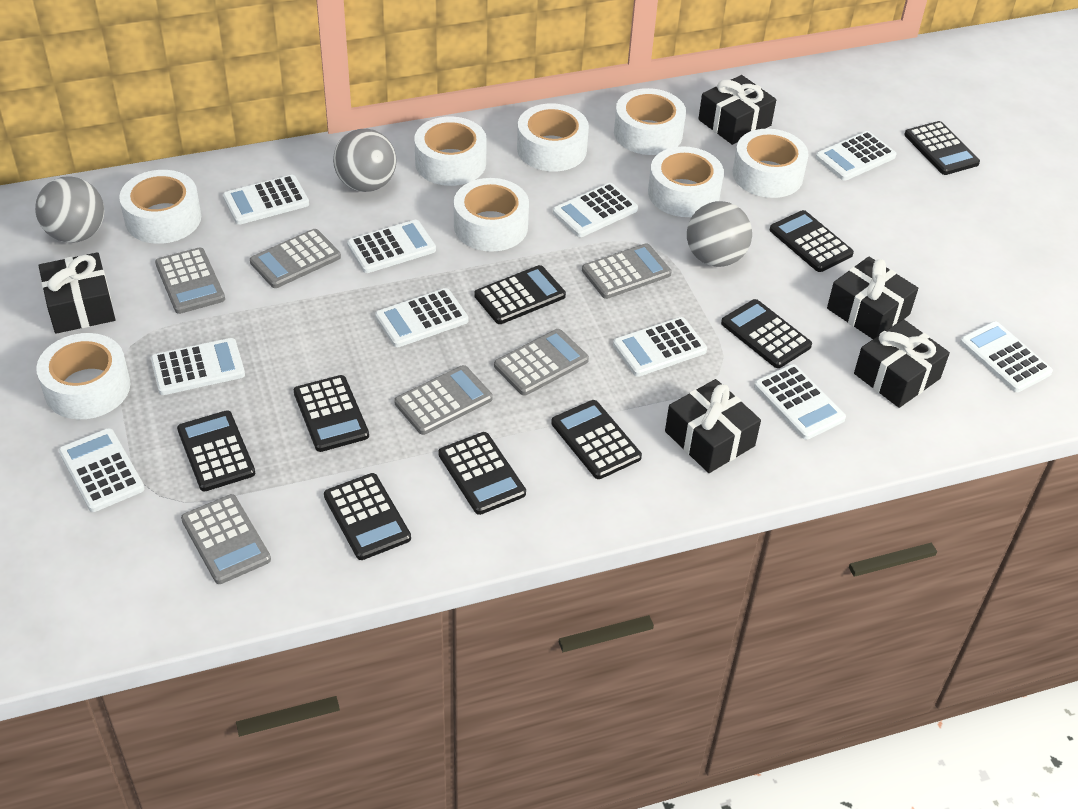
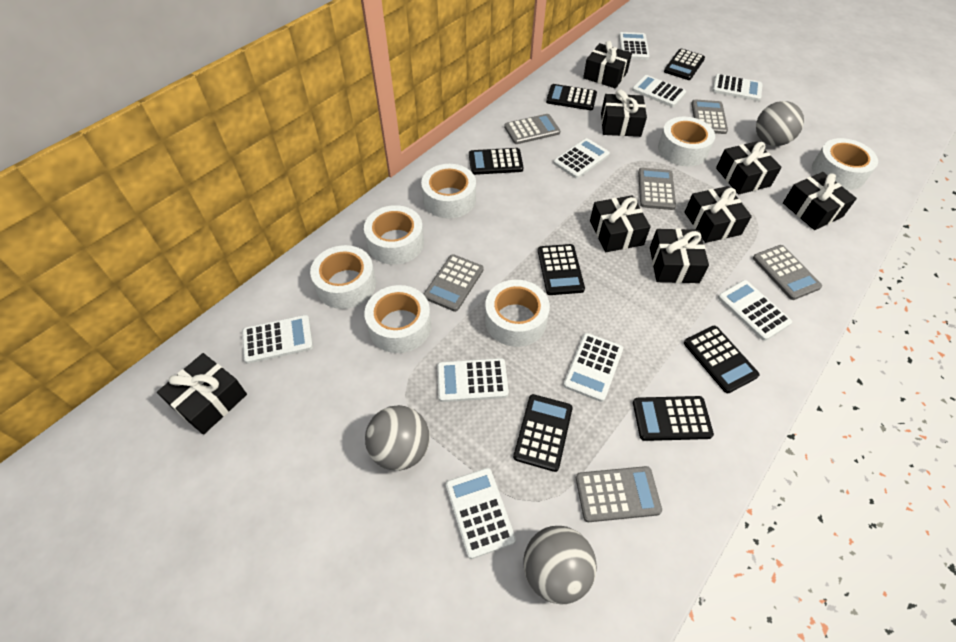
black calculator: [177,410,255,492] [293,375,369,452] [324,473,411,560] [438,432,526,515] [474,265,566,324] [551,400,642,479] [721,299,812,368] [770,210,854,272] [904,121,980,175] = 9 -> [469,148,524,175] [513,394,573,472] [538,244,585,295] [546,84,597,110] [633,396,714,441] [664,49,705,80] [684,326,760,393] = 7
black gift: [39,252,115,334] [665,379,761,473] [698,75,776,145] [827,257,918,339] [854,319,950,408] = 5 -> [157,353,247,435] [583,41,632,89] [590,195,651,252] [601,90,647,137] [650,228,709,283] [684,186,752,243] [716,141,782,195] [783,172,857,230] = 8
white calculator: [59,428,145,512] [151,338,245,395] [223,175,309,225] [347,220,436,273] [375,288,468,347] [553,183,638,237] [613,317,707,377] [754,364,846,440] [815,131,897,181] [960,321,1053,392] = 10 -> [242,315,313,364] [437,358,509,402] [446,468,516,559] [553,138,610,178] [563,333,623,402] [619,32,650,60] [632,75,686,107] [712,74,763,101] [718,280,792,341] = 9
white tape: [36,333,130,419] [119,170,201,244] [414,116,487,186] [454,178,529,252] [517,103,589,172] [614,88,686,155] [648,147,724,217] [733,129,809,198] = 8 -> [310,245,376,309] [364,205,424,265] [364,285,431,353] [421,164,476,219] [485,280,550,347] [658,117,715,166] [812,138,878,190] = 7

